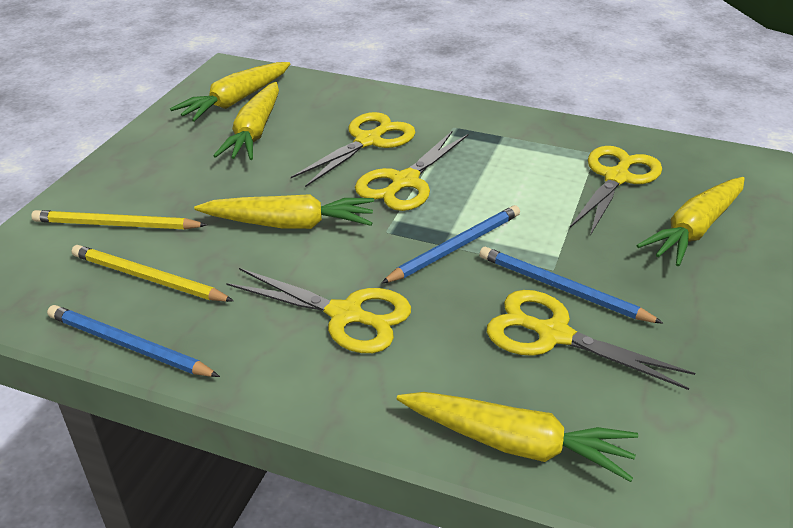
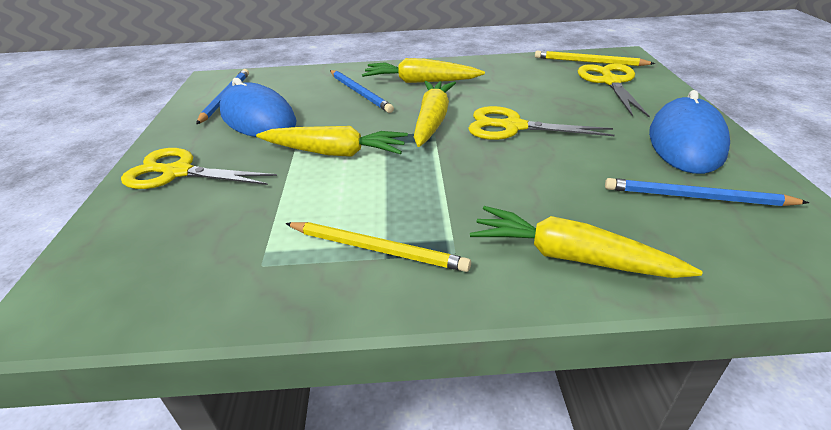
blue mouse: none = 0 -> [219,78,297,137] [649,90,730,174] = 2
yellow carrot: [170,62,290,122] [194,194,374,229] [213,82,279,160] [397,392,638,482] [637,177,745,267] = 5 -> [256,126,408,157] [362,58,485,83] [414,81,456,147] [470,206,703,278] = 4
yellow scissors: [226,268,411,353] [291,112,416,187] [355,131,468,211] [487,290,695,390] [570,146,662,236] = 5 -> [121,148,277,189] [468,106,615,140] [578,63,650,117] = 3

